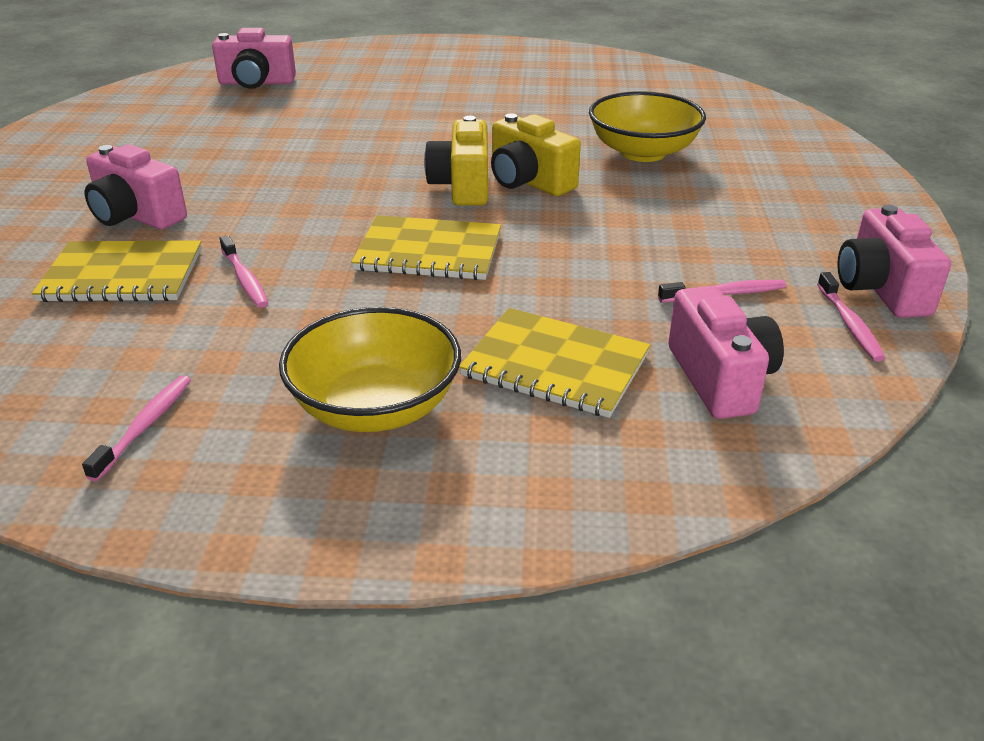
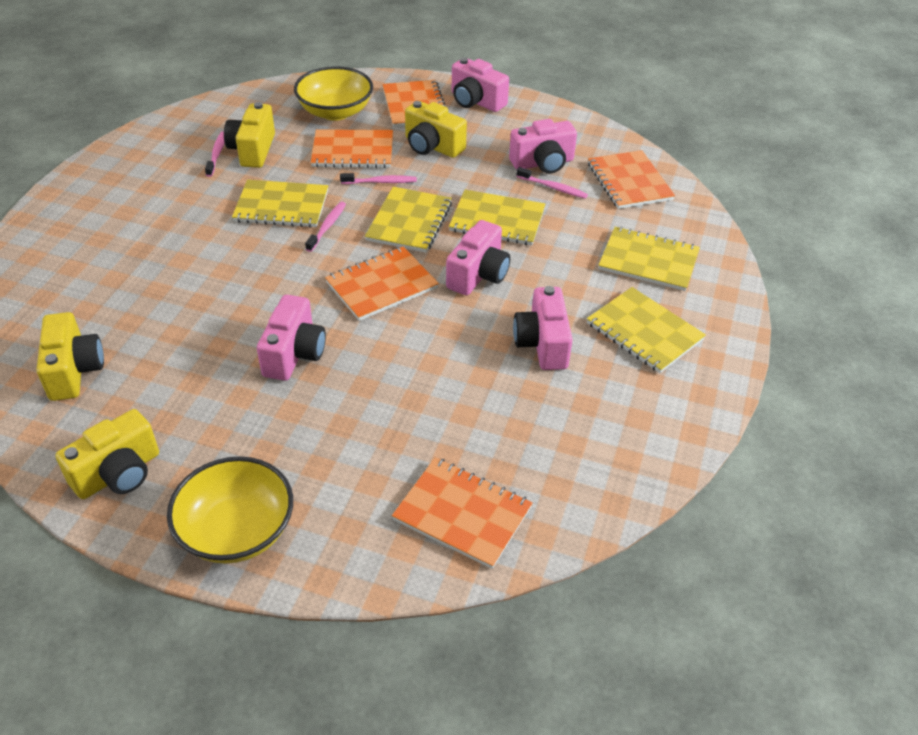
orange notebook: none = 0 -> [311,129,393,168] [325,246,439,321] [382,80,446,127] [392,457,533,569] [588,150,675,209] = 5
pink camera: [85,144,187,230] [212,28,296,89] [668,286,784,419] [837,204,951,318] = 4 -> [257,295,326,381] [446,220,510,295] [452,57,509,112] [509,119,577,174] [513,286,573,370] = 5
yellow camera: [424,116,488,206] [491,113,581,196] = 2 -> [37,312,104,401] [56,409,159,499] [224,102,275,168] [405,101,467,158] = 4
yellow notebook: [32,240,202,302] [351,215,501,280] [459,308,650,418] = 3 -> [232,180,328,228] [365,187,452,253] [449,190,545,245] [587,287,706,373] [598,227,700,291] = 5

